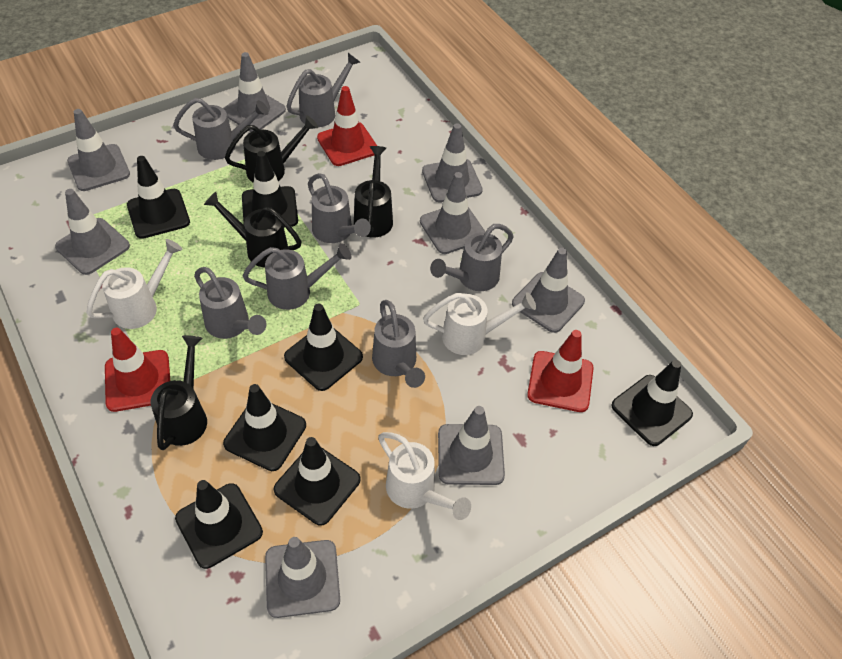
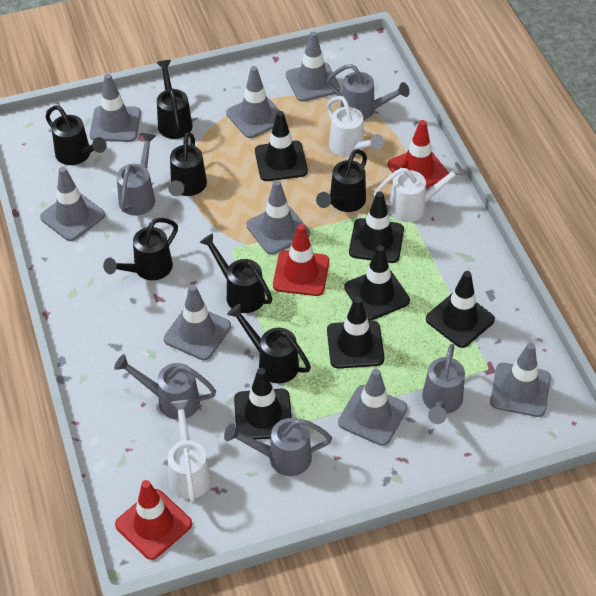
black traffic cone: [127,156,190,239] [175,480,263,569] [223,384,306,471] [242,151,298,228] [274,437,361,526] [284,304,363,391] [611,360,693,446] = 7 -> [234,368,292,440] [255,111,308,181] [327,297,384,369] [344,245,410,321] [349,191,404,263] [426,271,495,348] = 6
black watering can: [151,335,207,450] [204,192,301,267] [225,115,318,183] [354,146,393,238] = 4 -> [46,105,107,165] [103,218,178,280] [157,60,193,139] [168,132,207,196] [199,233,272,313] [227,304,311,384] [316,149,367,212] = 7
grey watering can: [173,98,269,160] [194,267,267,339] [243,243,351,310] [286,53,360,127] [308,173,371,243] [372,300,425,388] [430,224,514,291] = 7 -> [114,354,216,420] [117,133,156,216] [224,418,332,476] [327,64,410,120] [422,344,465,424] = 5

